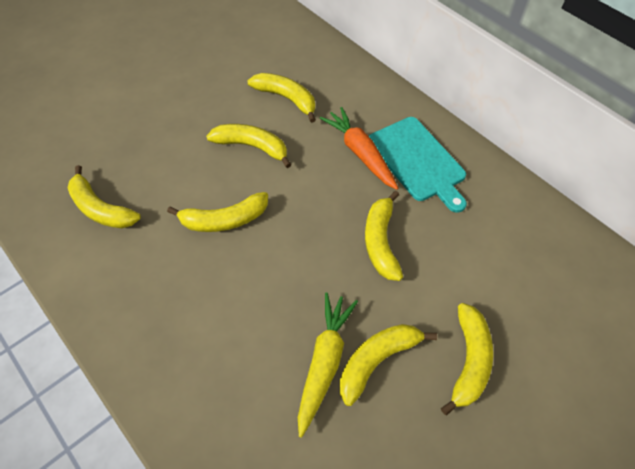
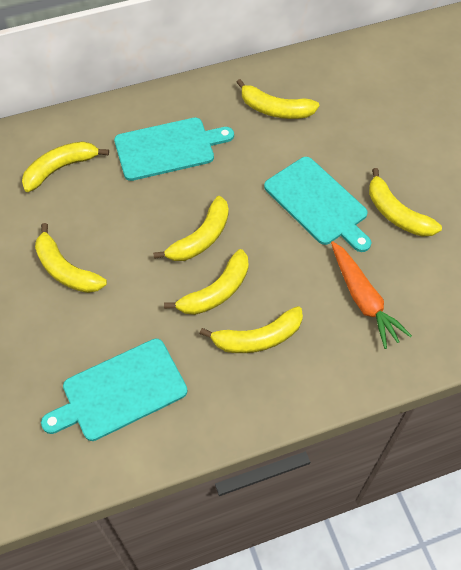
turquoise cutting board: [369,117,467,213] = 1 -> [41,339,187,441] [114,118,234,181] [264,157,371,252] = 3
yellow carrot: [298,293,358,438] = 1 -> none = 0

